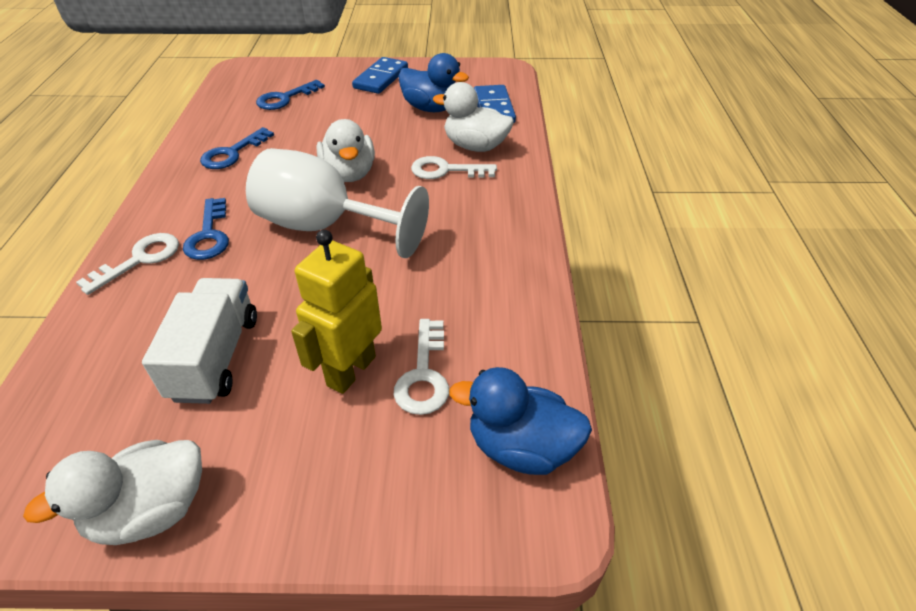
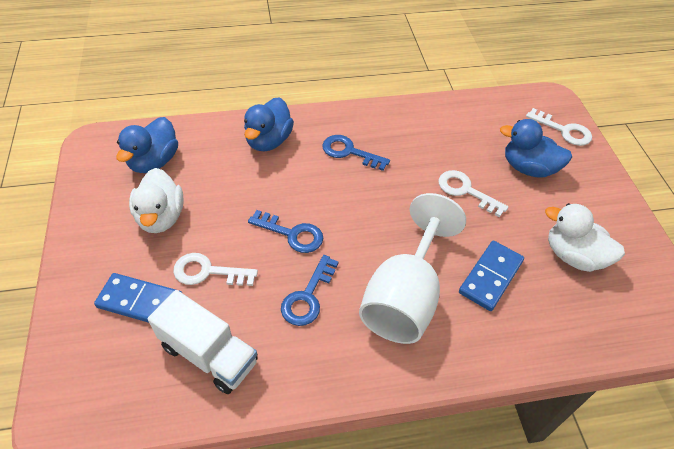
blue duck: [398,53,469,112] [449,367,592,475] = 2 -> [116,117,178,173] [244,97,294,151] [500,119,572,177] = 3
white duck: [23,440,202,545] [316,119,375,182] [433,82,514,152] = 3 -> [129,168,184,233] [545,203,625,272] = 2
yellow robot: [291,230,382,394] = 1 -> none = 0

